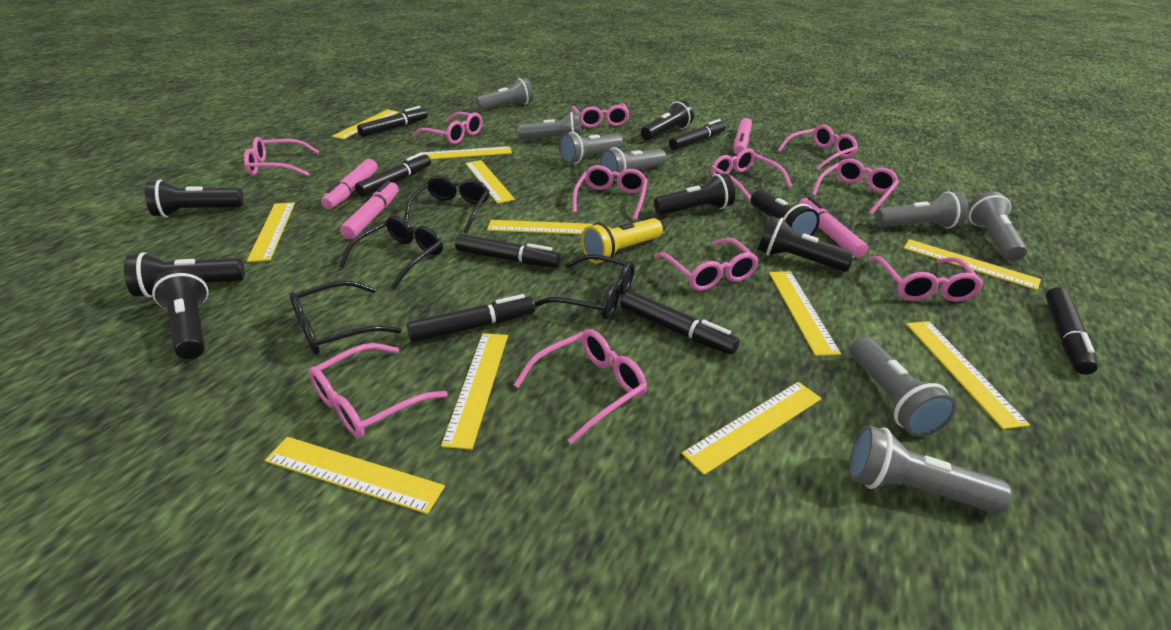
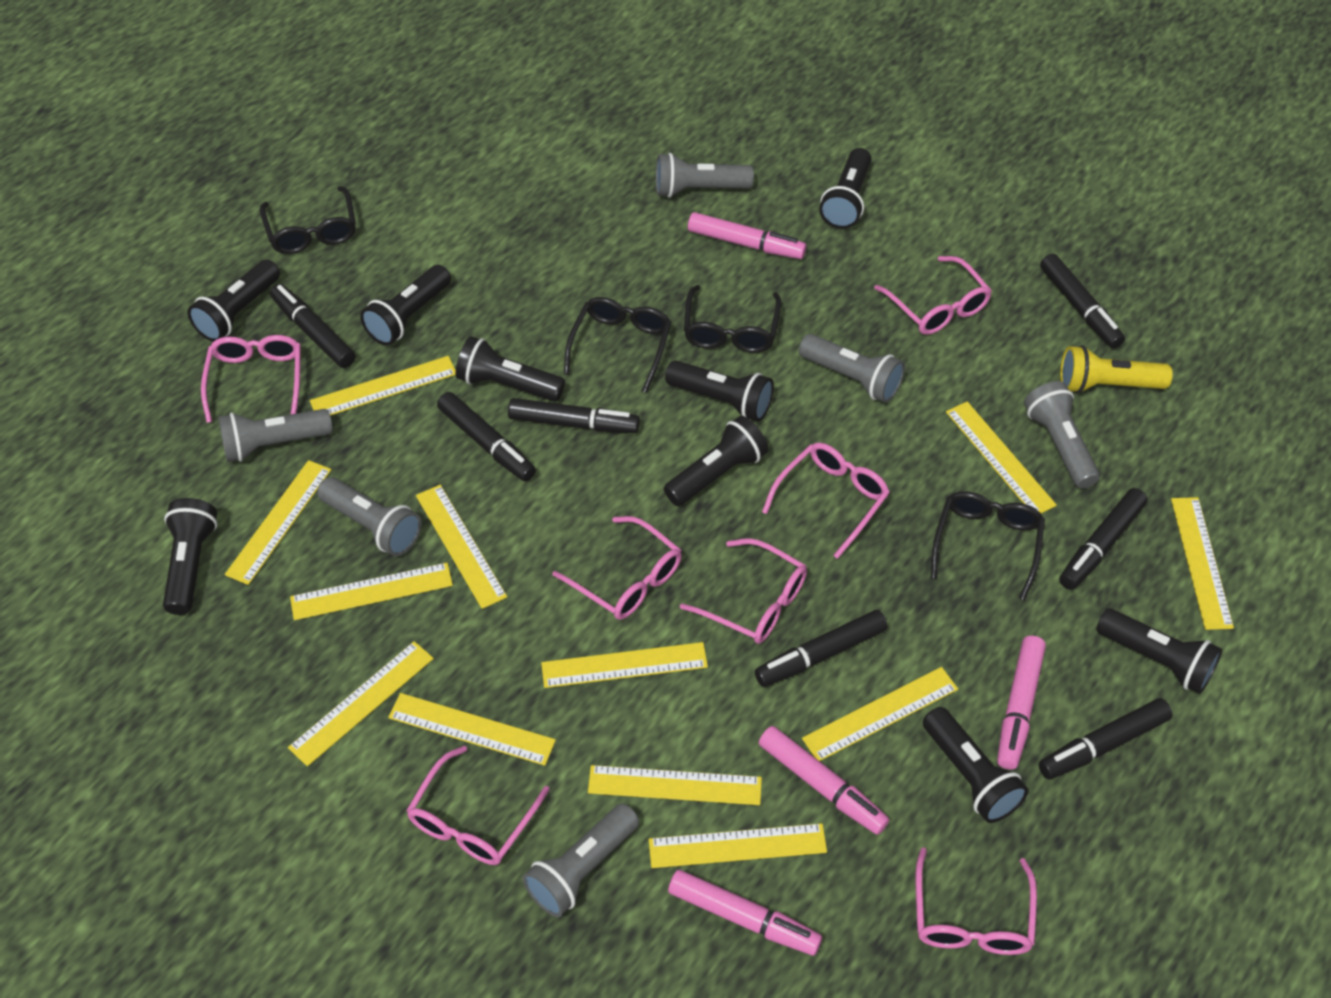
black flashlight: [124,252,245,297] [145,180,244,217] [152,268,209,359] [641,100,694,141] [654,173,735,215] [750,190,820,236] [758,216,855,272] = 7 -> [163,498,218,615] [187,260,280,342] [360,265,451,345] [455,336,565,402] [664,416,768,506] [665,361,774,422] [819,148,872,229] [923,707,1028,823] [1096,608,1222,694] = 9
grey flashlight: [476,78,534,110] [518,112,582,140] [559,132,623,164] [600,147,666,181] [849,425,1012,513] [850,337,957,437] [875,191,969,229] [968,192,1027,261] = 8 -> [219,409,333,462] [317,477,422,556] [523,804,639,917] [656,153,754,198] [799,334,905,403] [1024,381,1100,489] = 6
pink glasses: [244,137,319,176] [309,343,448,438] [412,112,482,144] [514,329,647,444] [571,103,630,128] [573,165,648,220] [654,238,759,291] [711,148,792,202] [777,125,858,171] [812,158,899,215] [869,256,984,302] = 11 -> [201,335,301,423] [406,746,550,865] [552,516,682,620] [680,538,807,644] [762,443,890,559] [874,256,992,335] [916,847,1037,955] = 7
yellow ruler: [247,202,295,262] [265,437,445,514] [332,109,399,139] [421,146,512,159] [441,333,508,450] [465,160,515,204] [487,220,593,234] [682,382,821,475] [769,271,841,356] [903,239,1041,290] [906,321,1030,429] = 11 -> [225,460,331,585] [288,641,434,766] [290,563,453,620] [310,356,456,416] [388,693,556,766] [416,485,507,609] [541,642,708,688] [588,765,762,805] [649,823,827,868] [802,667,958,761] [946,401,1057,513] [1171,497,1234,630] = 12

